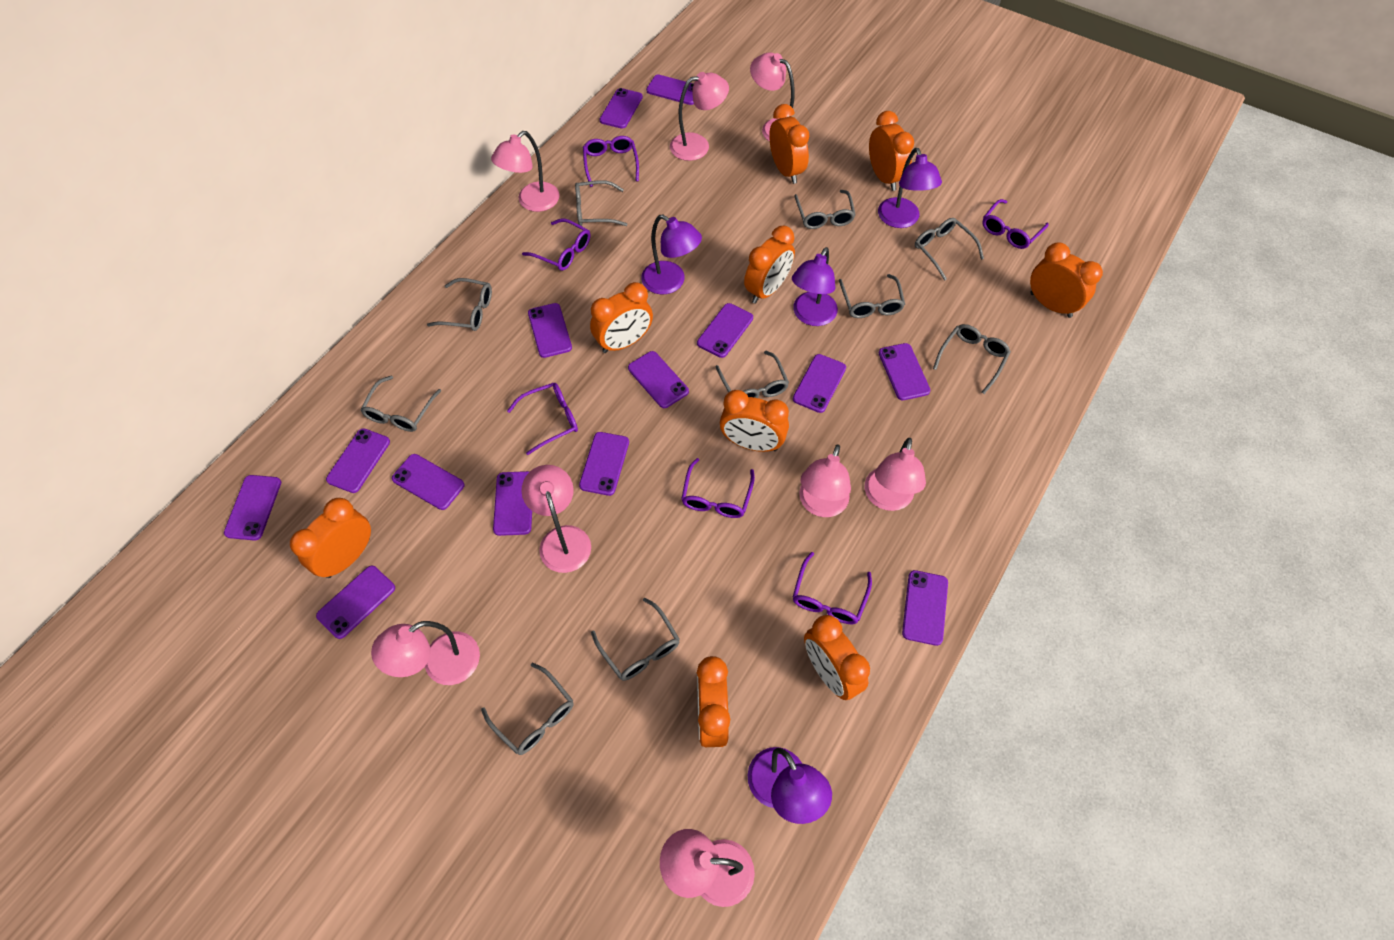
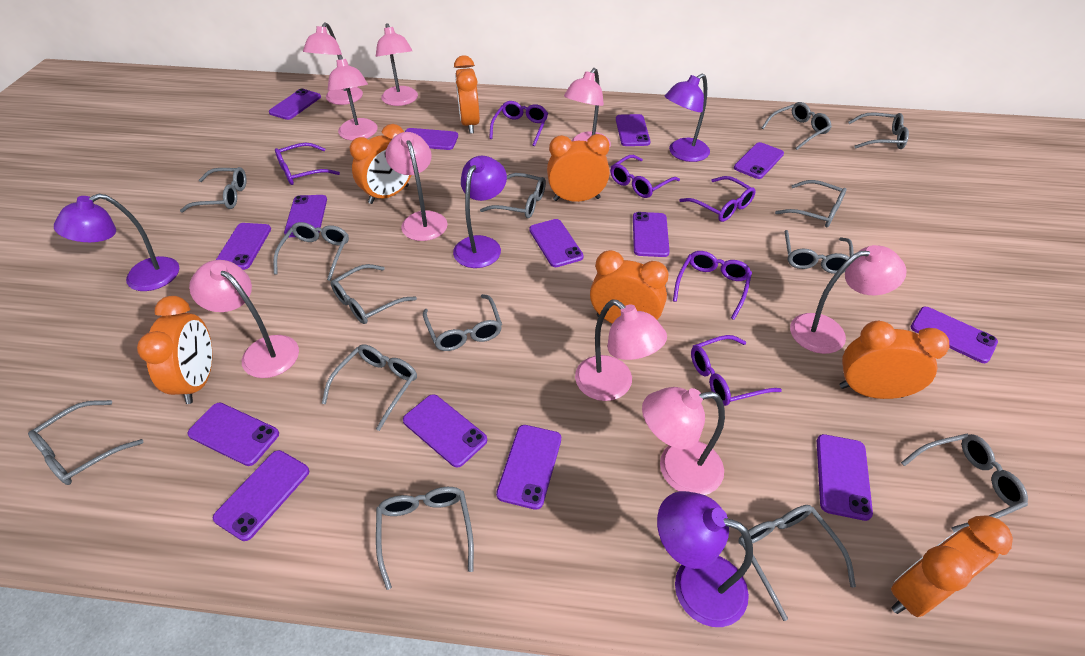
grey glasses: [360,376,441,432] [427,278,492,331] [481,663,574,755] [575,180,627,226] [591,598,680,681] [716,351,789,398] [794,190,856,229] [839,274,905,318] [915,218,984,281] [933,324,1011,394] = 10 -> [28,400,144,485] [180,167,246,213] [274,222,349,281] [322,344,417,431] [330,264,417,324] [376,487,474,590] [423,294,502,351] [480,173,546,218] [738,505,856,621] [762,102,832,150] [775,180,847,227] [784,230,854,274] [848,112,909,149] [901,434,1028,532] = 14
orange clock: [290,498,371,578] [590,282,653,353] [697,656,730,747] [720,390,789,452] [744,226,795,304] [769,104,809,184] [804,615,870,700] [869,111,914,191] [1030,243,1103,318] = 9 -> [137,296,212,404] [350,124,411,204] [454,55,480,134] [547,134,610,202] [590,250,669,324] [839,321,949,399] [891,516,1013,617] = 7
pink lamp: [371,621,480,685] [491,131,559,212] [521,465,591,573] [660,829,755,907] [670,72,729,161] [750,52,795,142] [799,445,851,517] [865,438,926,511] = 8 -> [189,260,299,378] [303,22,363,105] [328,55,378,141] [376,23,418,106] [385,132,448,241] [564,68,611,148] [575,300,667,401] [642,387,725,495] [790,245,907,354] = 9

